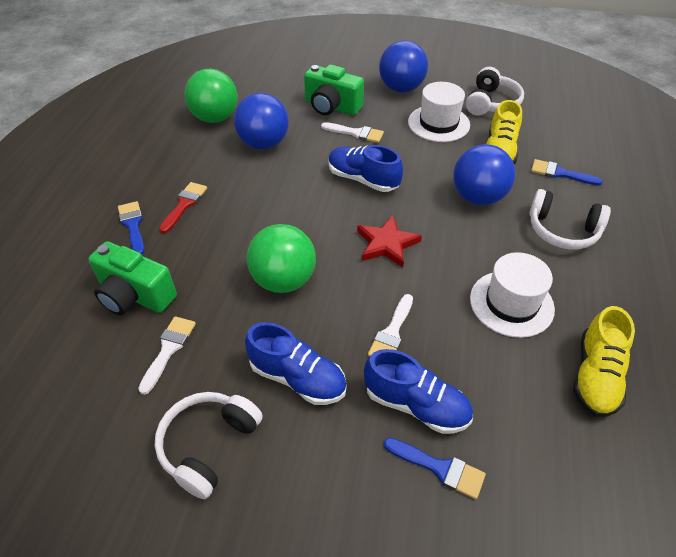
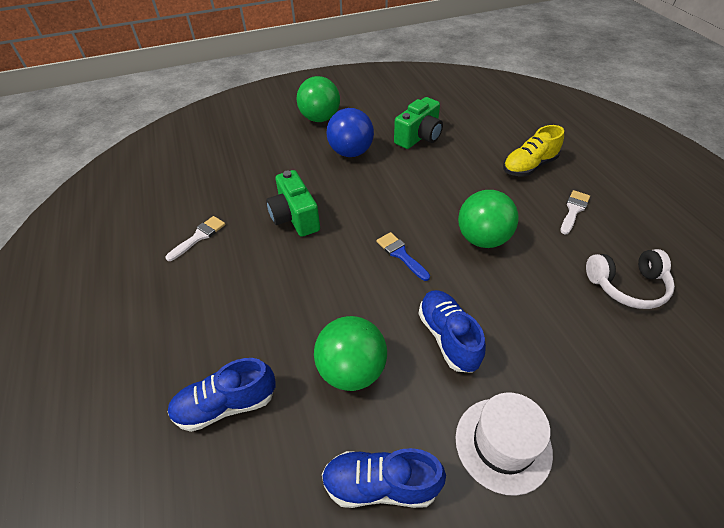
blue ball: [234,93,289,150] [379,40,428,93] [453,144,515,205] = 3 -> [326,108,374,157] = 1
blue brush: [118,201,144,254] [384,438,486,499] [531,159,603,186] = 3 -> [376,232,430,281] = 1
green ball: [184,69,237,123] [247,224,316,293] = 2 -> [297,76,340,122] [314,316,387,391] [458,190,519,248] = 3
red brush: [159,182,207,233] = 1 -> none = 0
red star: [357,215,422,268] = 1 -> none = 0
white brush: [138,316,196,395] [321,122,384,143] [368,294,413,357] = 3 -> [165,216,226,261] [560,190,590,234] = 2
white hat: [408,82,470,142] [470,252,555,338] = 2 -> [455,392,553,496] = 1
white headphones: [155,392,263,499] [466,67,524,116] [529,189,611,249] = 3 -> [586,249,675,309] = 1
yellow shoe: [486,100,522,164] [573,306,635,417] = 2 -> [503,125,564,176] = 1

